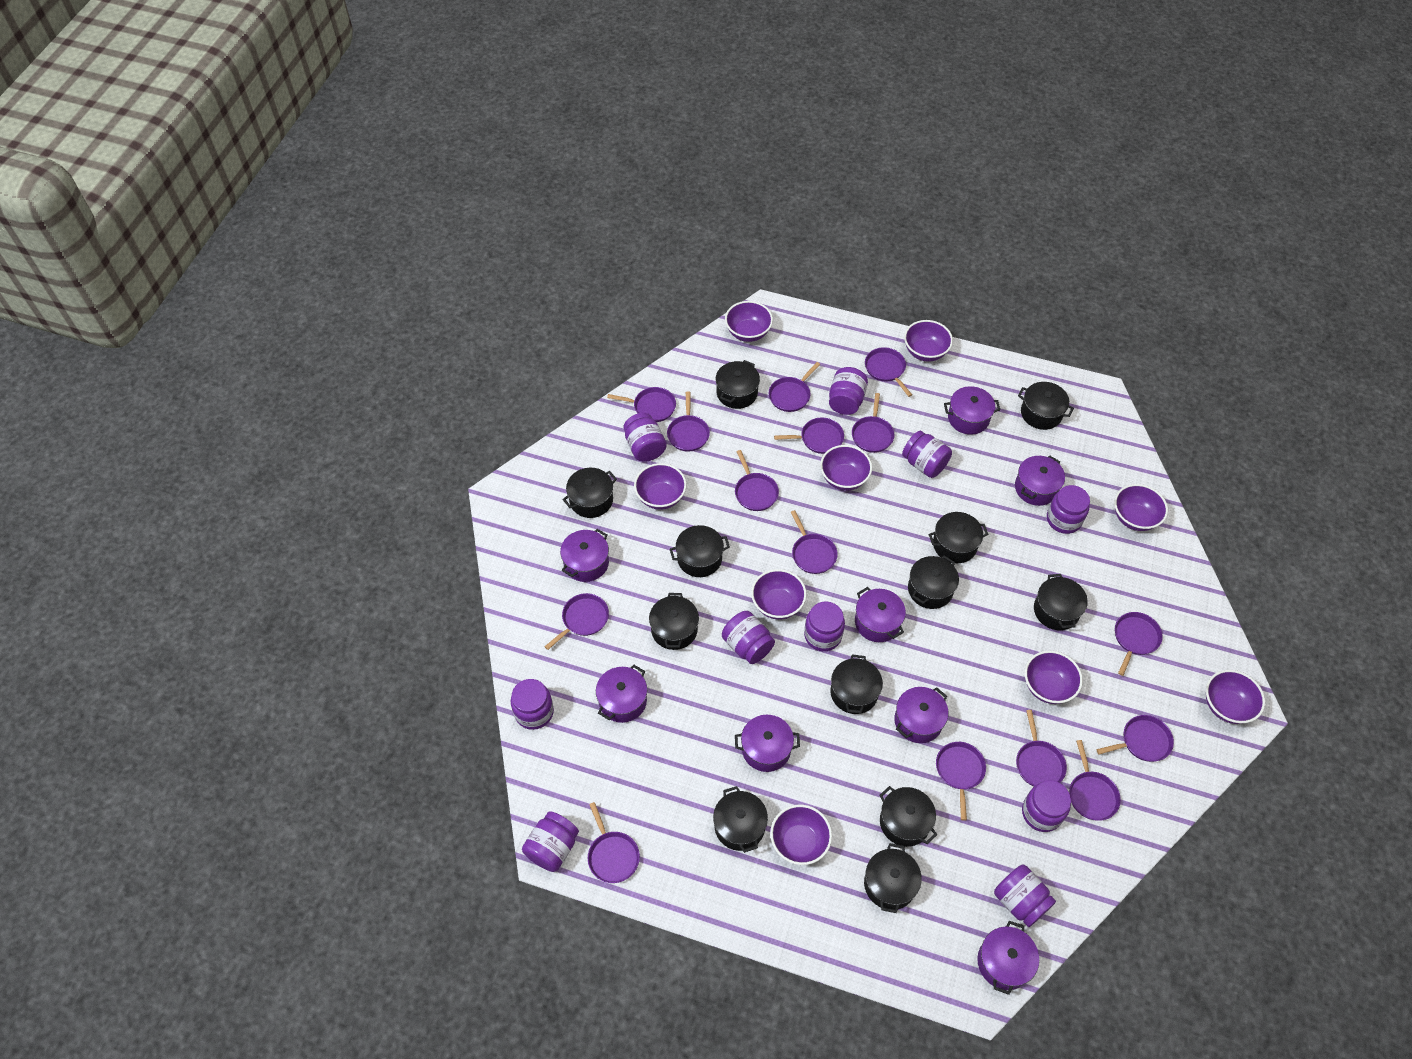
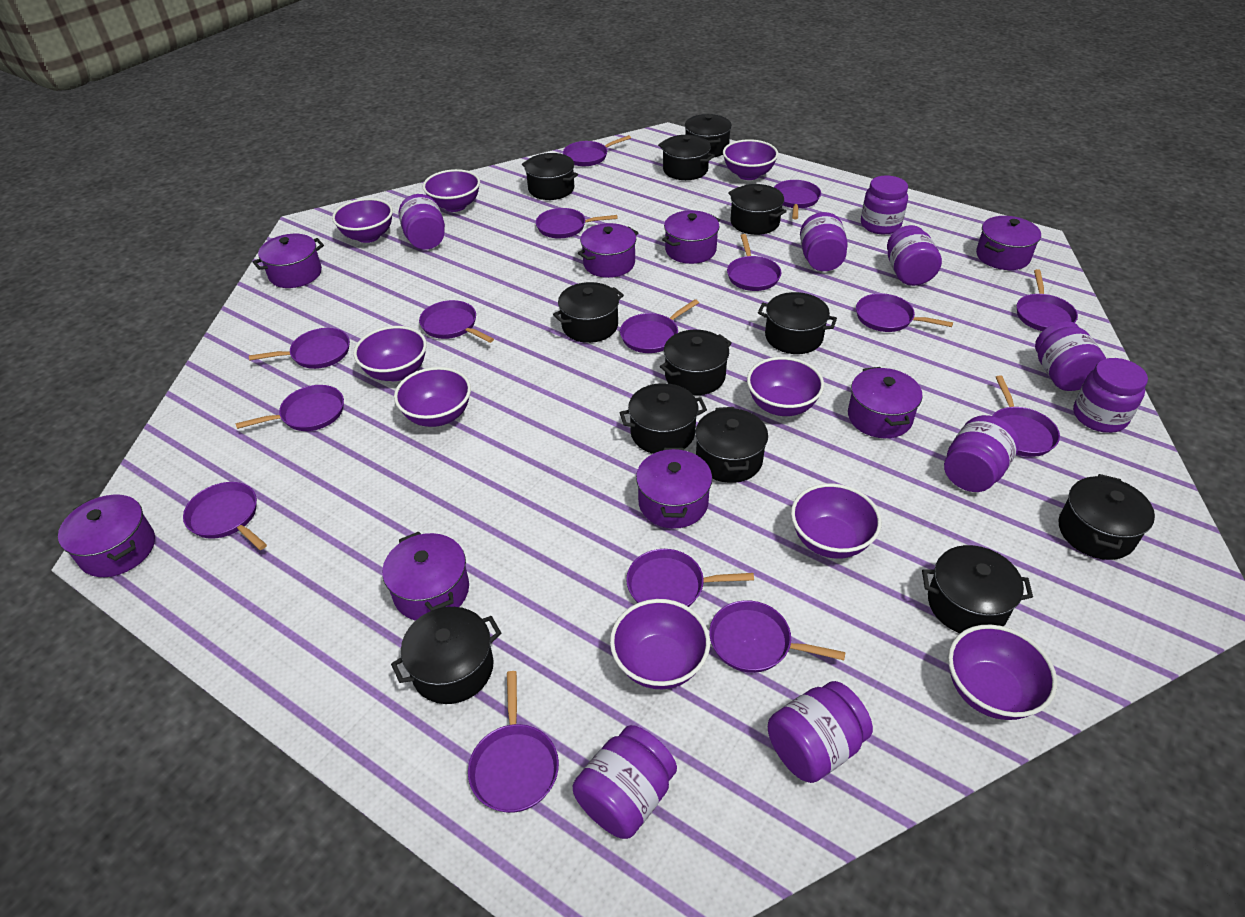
purple jar: [511,679,554,730] [522,811,579,872] [624,413,667,462] [722,611,775,664] [804,602,845,651] [829,367,868,415] [902,431,952,478] [994,865,1056,927] [1022,780,1071,832] [1047,485,1090,534] = 10 -> [399,194,445,250] [573,725,677,839] [768,681,873,783] [800,212,848,271] [861,175,908,234] [887,225,942,286] [944,415,1019,492] [1035,321,1106,391] [1073,358,1148,433] = 9

